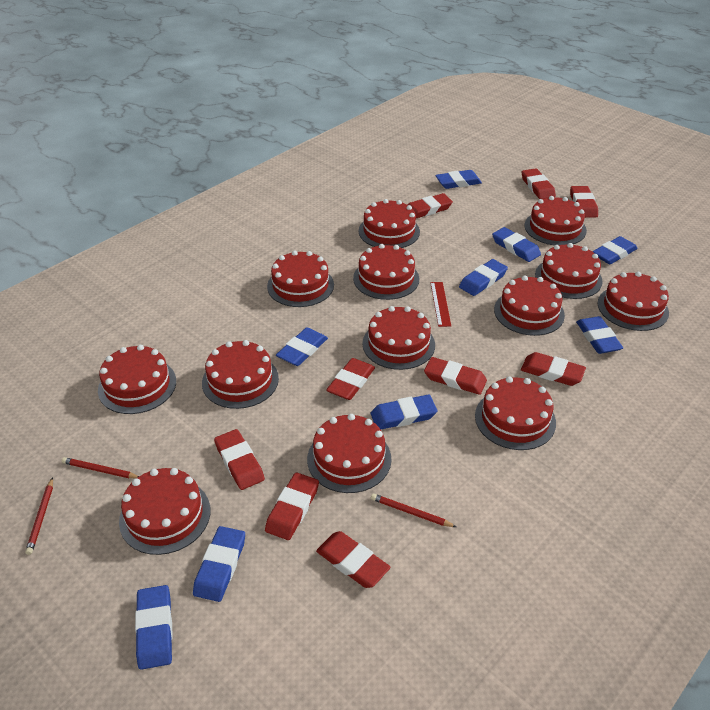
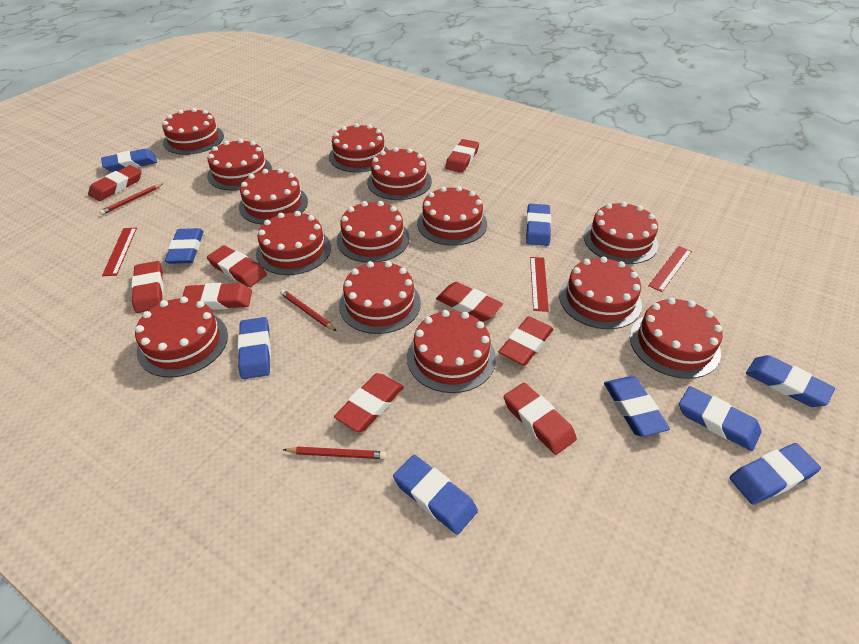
red cake: [98,345,176,414] [119,468,210,555] [202,340,279,409] [267,251,334,307] [307,414,391,493] [353,244,419,300] [359,199,420,248] [362,306,435,370] [475,377,556,450] [494,276,565,336] [524,196,587,246] [535,243,603,299] [598,272,669,331] = 13 -> [135,297,228,377] [162,108,224,155] [207,139,272,191] [239,168,308,225] [256,211,331,275] [329,123,388,172] [337,201,409,263] [339,261,421,334] [367,147,432,200] [407,310,496,393] [417,186,487,246] [559,256,642,329] [584,202,658,264] [630,298,723,379] = 14
red ruler: [430,282,451,327] = 1 -> [102,228,137,276] [530,257,549,312] [648,246,692,292] = 3

